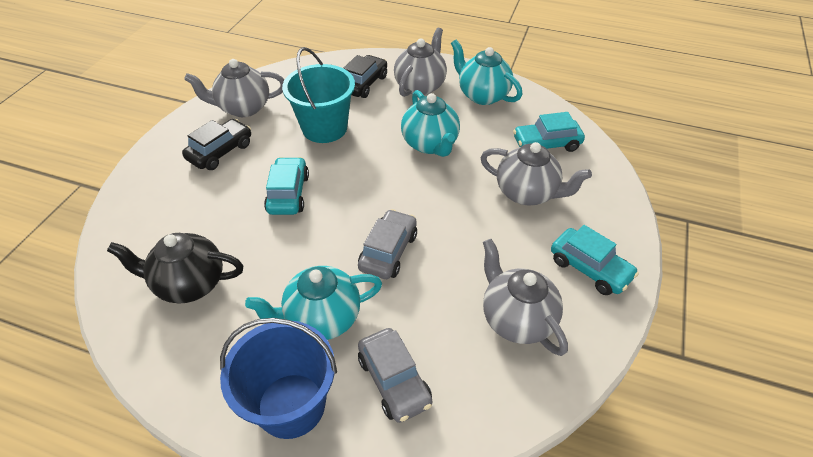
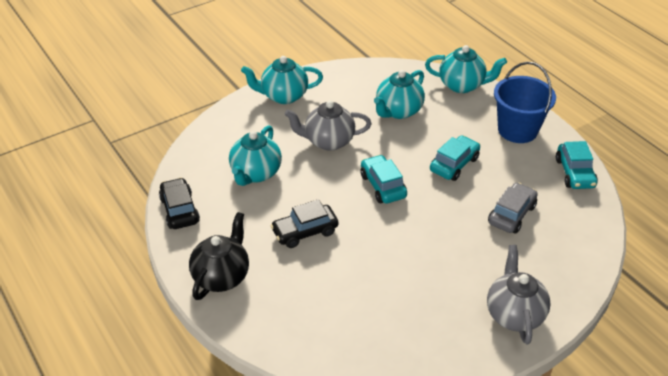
grey car: [358,209,417,279] [358,328,432,423] = 2 -> [488,182,538,234] = 1
grey teapot: [184,59,284,117] [394,27,447,97] [480,142,592,205] [483,239,568,356] = 4 -> [285,100,371,151] [487,245,551,344] = 2
turquoise bucket: [282,47,355,143] = 1 -> none = 0
turquoise teapot: [245,266,382,340] [401,90,460,157] [451,40,522,105] = 3 -> [229,125,282,186] [241,56,323,104] [374,70,425,119] [425,45,507,93] = 4

